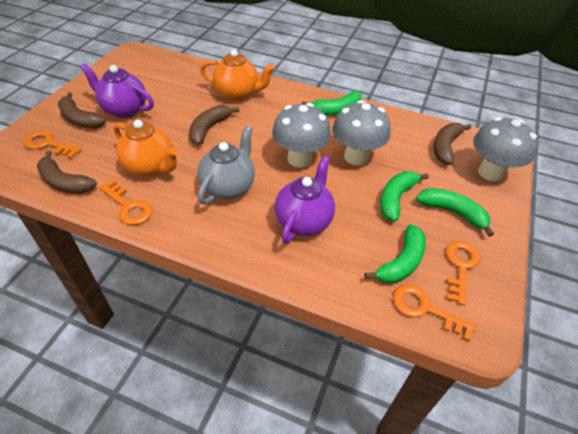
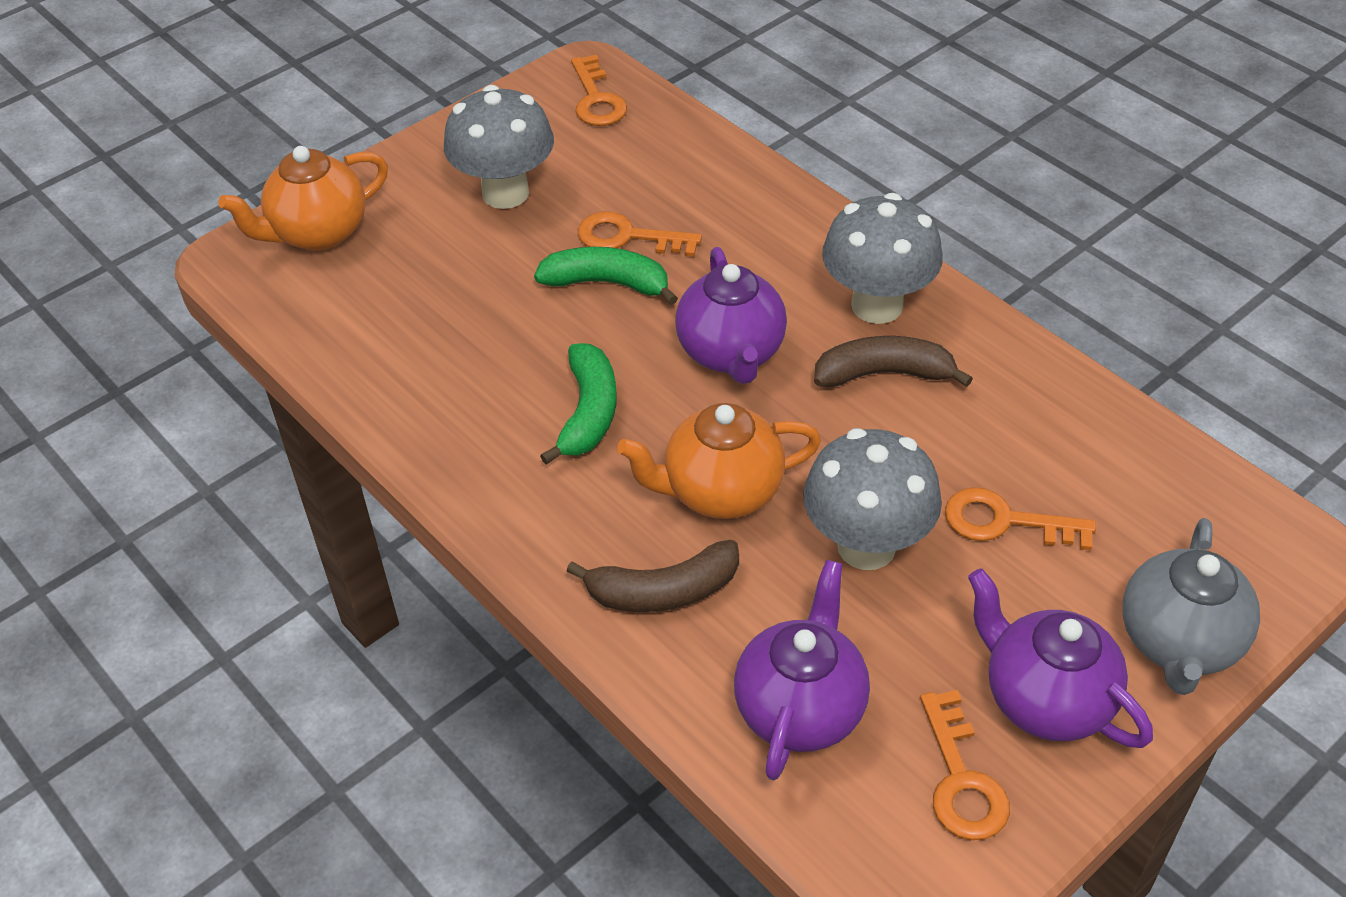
brown banana: [37,151,97,194] [58,92,106,129] [189,105,239,145] [434,123,471,165] = 4 -> [567,540,739,612] [814,336,973,387] = 2
green banana: [302,91,362,115] [365,224,426,284] [380,171,429,221] [416,188,494,237] = 4 -> [534,247,678,305] [540,343,617,465] = 2
purple teapot: [80,64,154,118] [274,156,335,244] = 2 -> [675,247,787,384] [734,560,870,780] [968,568,1153,748] = 3

